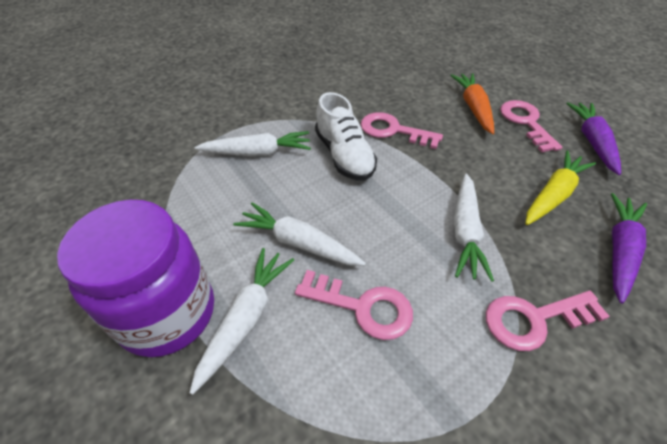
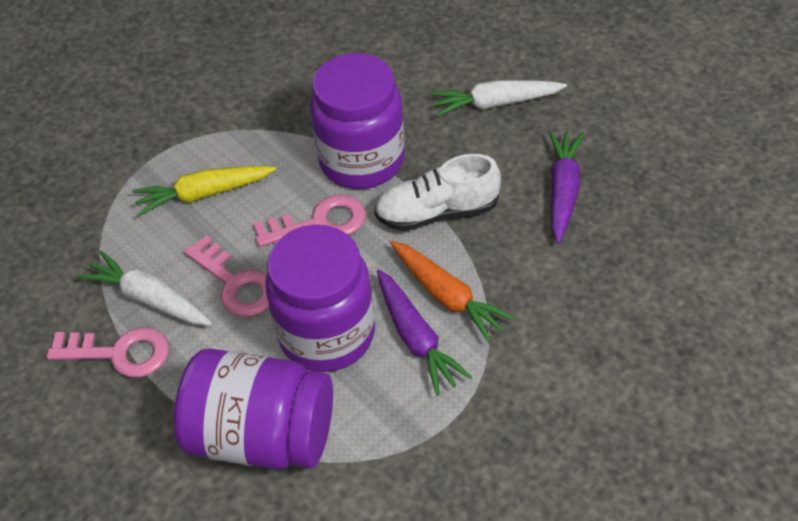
pink key: [295,270,413,340] [361,112,443,149] [486,291,610,351] [500,100,562,153] = 4 -> [47,327,169,378] [184,235,269,317] [253,194,366,247] = 3
purple jar: [57,200,214,357] = 1 -> [174,348,333,469] [265,225,375,372] [310,53,405,189] = 3
white carrot: [190,248,294,395] [195,131,311,157] [233,202,366,266] [454,174,494,282] = 4 -> [78,251,212,325] [430,80,567,117] = 2

